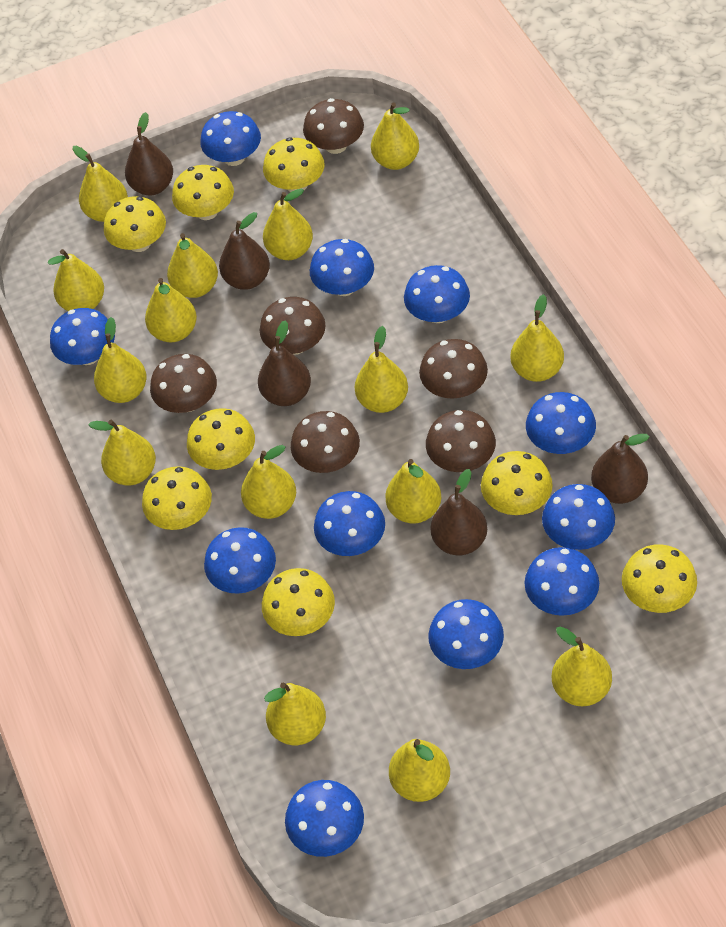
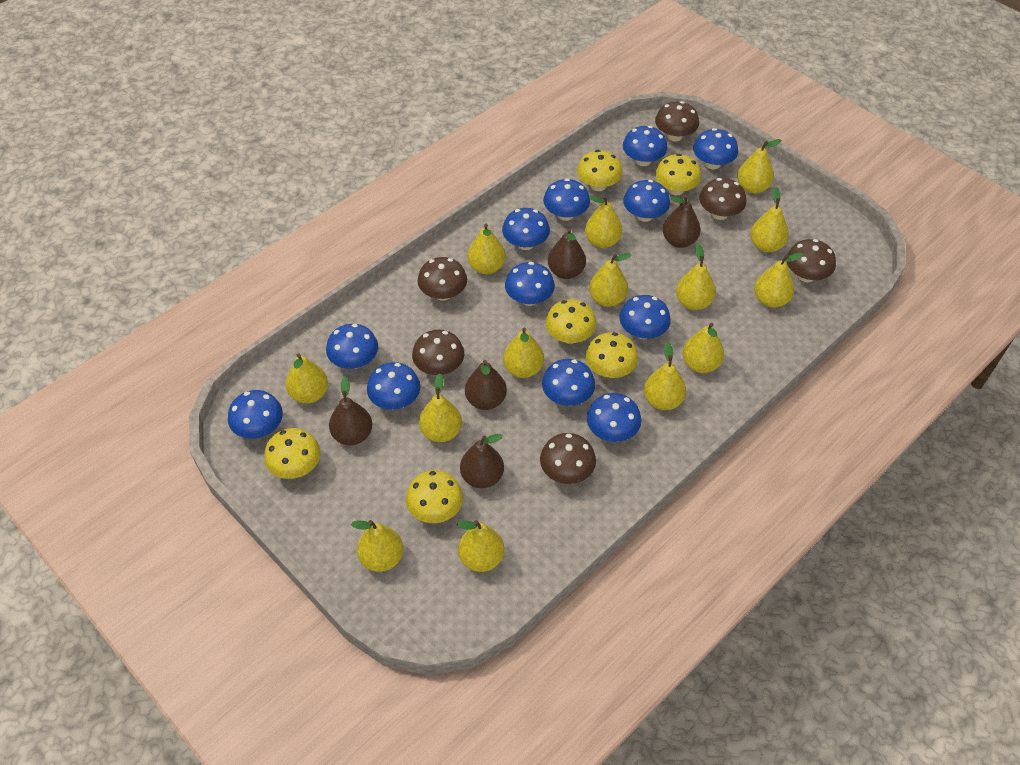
blue mushroom: [50,308,115,365] [200,111,261,166] [204,527,276,594] [285,780,364,857] [310,239,374,296] [314,491,385,556] [404,265,470,323] [428,599,504,669] [525,547,599,616] [526,392,596,454] [542,484,615,550] = 11 -> [228,390,283,439] [326,324,378,369] [367,362,420,410] [502,208,550,250] [505,262,555,306] [542,359,595,406] [543,178,590,221] [587,393,641,442] [620,295,671,339] [623,126,667,166] [623,180,670,222] [693,128,738,169] = 12
yellow mushroom: [104,196,166,252] [142,466,212,530] [172,165,234,220] [187,408,255,470] [262,568,335,636] [263,137,325,192] [481,451,553,515] [622,544,697,613] = 8 -> [264,428,321,479] [406,470,463,523] [545,299,597,344] [577,150,623,191] [586,332,638,378] [655,154,701,195] = 6
yellow pear: [48,249,104,311] [72,146,128,222] [88,420,156,485] [94,317,147,403] [145,278,197,342] [167,233,218,298] [241,445,296,519] [263,189,313,260] [264,683,326,745] [355,326,408,413] [371,103,419,170] [385,459,441,523] [389,739,450,802] [510,294,564,382] [552,626,612,706] = 15 -> [286,353,328,404] [351,520,403,572] [419,373,462,442] [457,520,504,572] [467,224,506,274] [503,328,544,378] [585,196,622,248] [589,253,632,307] [644,342,686,410] [676,244,716,310] [683,323,724,373] [737,139,781,194] [750,187,789,252] [754,252,803,308] = 14

